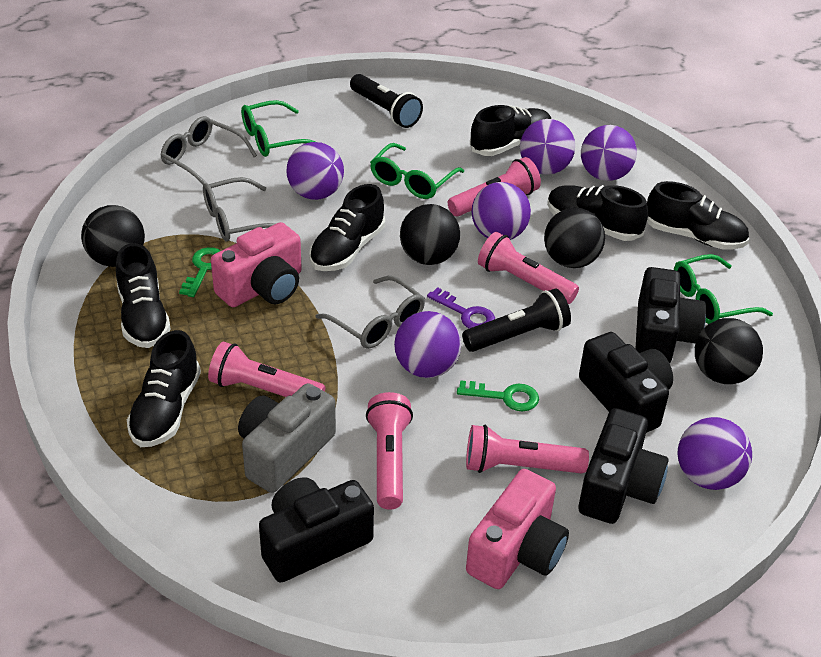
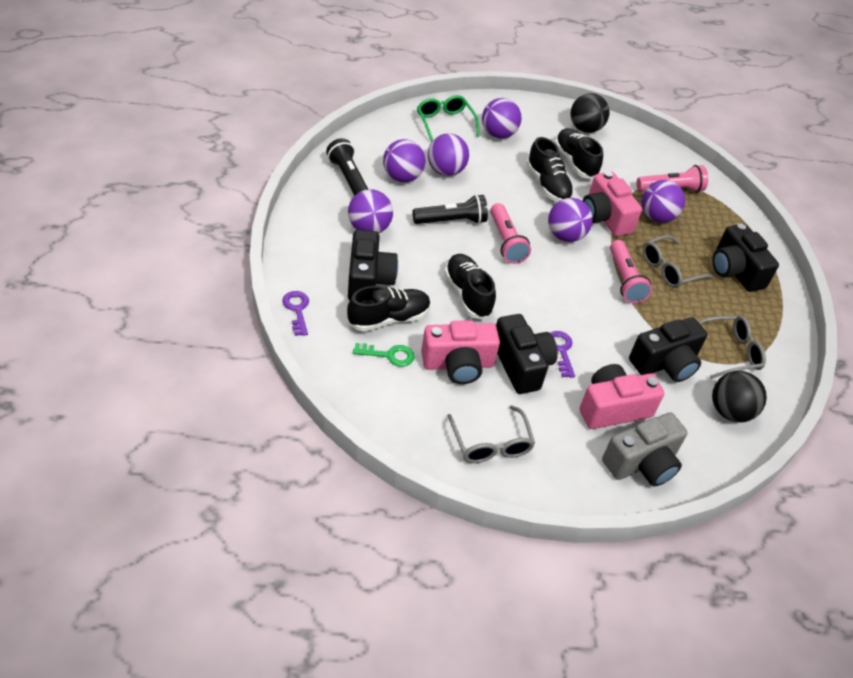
black ball: [81,205,145,267] [400,204,460,265] [544,208,605,268] [695,318,763,384] = 4 -> [571,93,610,133] [712,371,767,422] = 2
black shoe: [116,243,171,348] [127,330,201,447] [309,184,385,271] [470,105,551,156] [547,185,648,241] [647,181,749,250] = 6 -> [347,286,431,331] [444,254,496,320] [526,137,574,202] [555,128,603,179] = 4
green glasses: [241,100,315,157] [370,143,464,199] [674,254,773,324] = 3 -> [417,95,479,142] = 1
green key: [179,247,221,297] [457,380,539,411] = 2 -> [353,343,415,367] = 1
pink camera: [211,222,302,307] [466,469,569,589] = 2 -> [421,320,500,384] [580,364,664,429] [582,171,642,237] = 3
pink flashlight: [208,342,325,397] [366,392,413,509] [448,157,541,216] [466,425,589,474] [478,232,579,304] = 5 -> [490,203,531,264] [610,240,652,304] [636,165,708,192] = 3
purple key: [427,287,495,329] = 1 -> [282,291,309,336] [551,331,575,378] = 2

